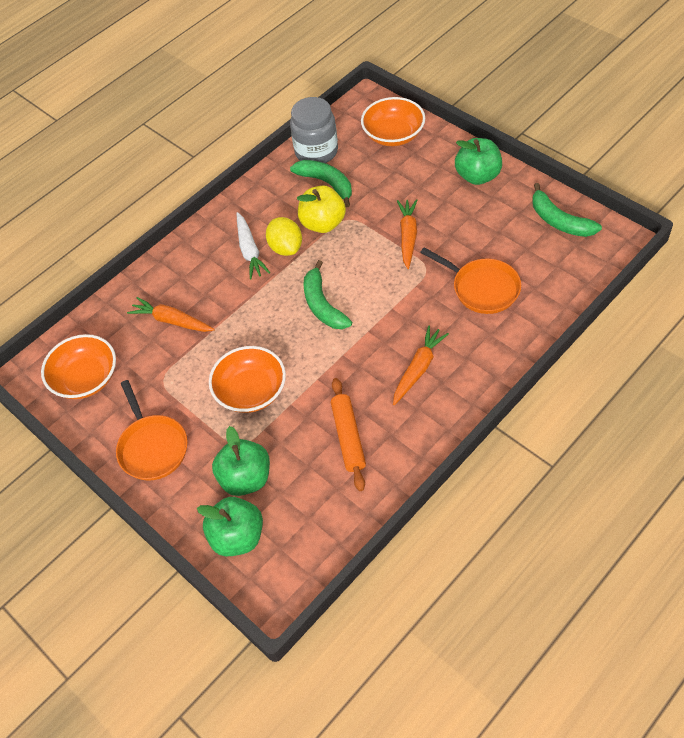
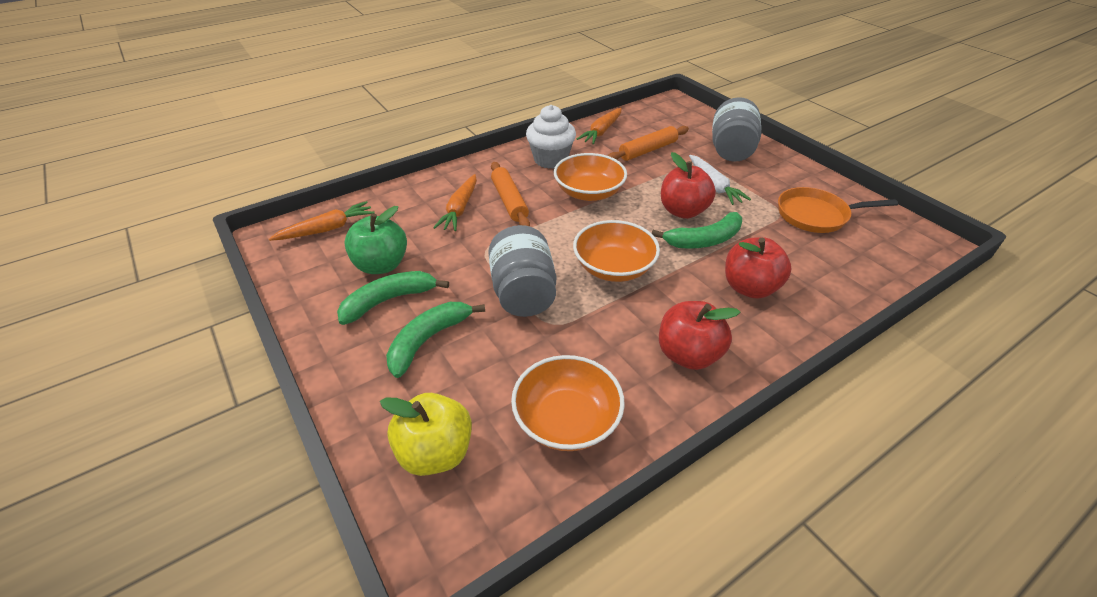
green apple: [197,497,263,556] [212,426,270,496] [455,138,502,185] = 3 -> [344,206,407,274] = 1
grey jar: [290,97,338,163] = 1 -> [488,225,556,317] [712,97,761,162] = 2
orange pan: [116,380,187,481] [420,247,521,314] = 2 -> [778,187,898,233] = 1
orange rolling pin: [331,378,366,491] = 1 -> [491,162,530,227] [608,126,689,161] = 2
red apple: none = 0 -> [659,301,740,370] [661,152,716,219] [725,237,792,299] = 3
white cupcake: none = 0 -> [526,105,576,169] = 1
yellow lemon: [266,217,302,256] = 1 -> none = 0

